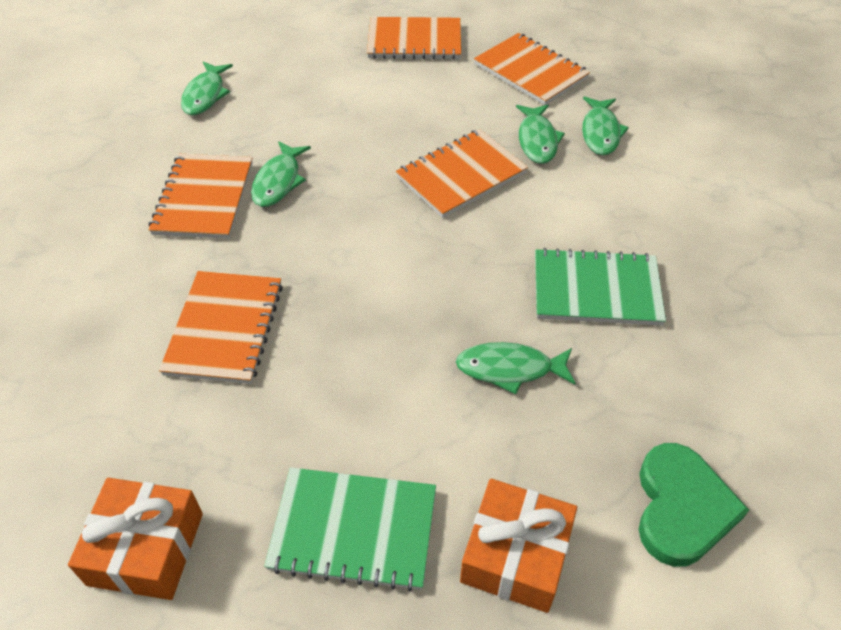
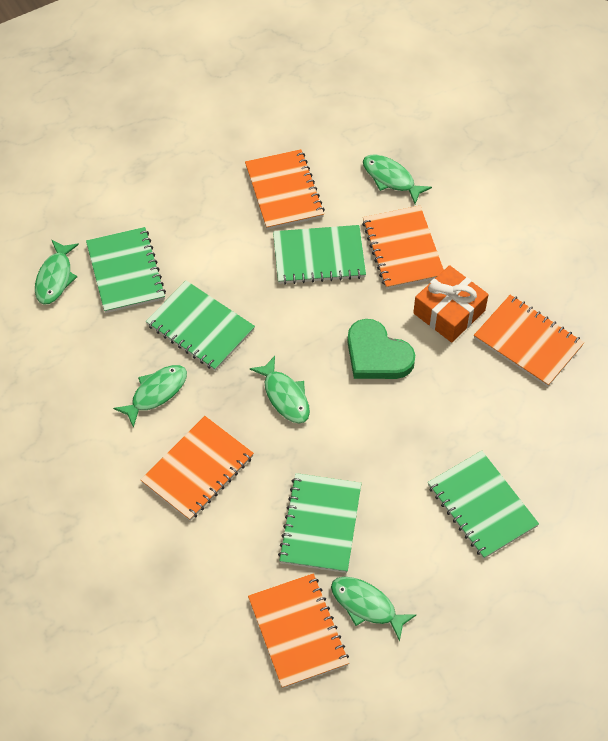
green notebook: [264,467,436,592] [535,248,666,326] = 2 -> [86,227,166,313] [146,281,255,371] [273,225,366,285] [278,473,361,573] [428,451,539,559] = 5
orange gift: [68,478,203,600] [460,479,577,613] = 2 -> [413,265,489,343] = 1

